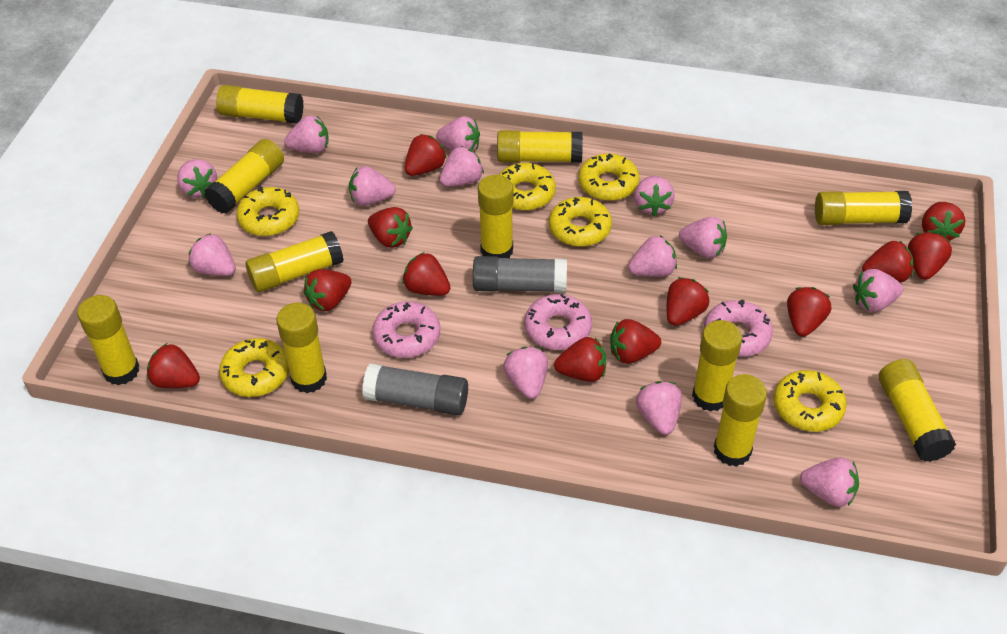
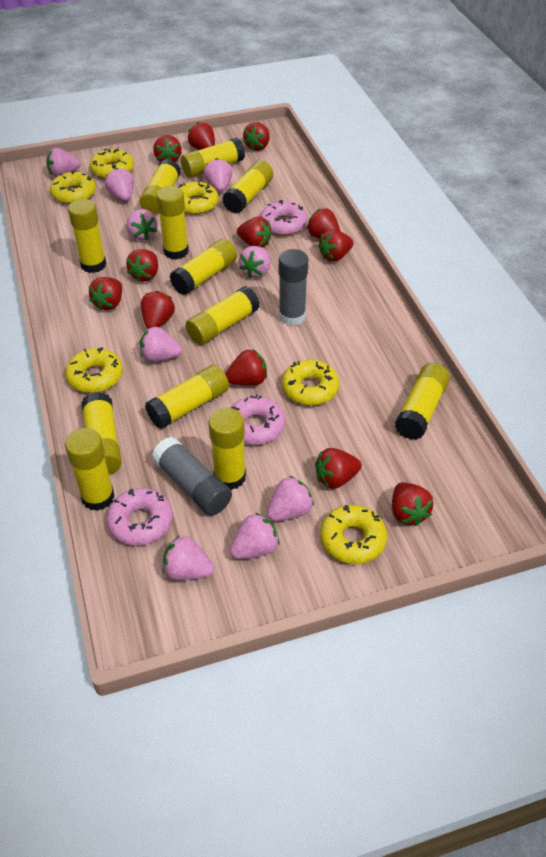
pink strawberry: [177,159,217,198] [189,233,236,276] [284,116,329,153] [349,166,396,206] [436,116,480,151] [440,146,484,187] [503,347,548,399] [628,236,677,277] [634,176,675,216] [636,381,682,435] [679,217,727,258] [800,457,859,507] [853,269,903,312] = 13 -> [46,148,81,177] [105,168,134,201] [127,209,157,240] [140,327,182,362] [163,535,214,580] [204,158,232,192] [230,513,279,559] [239,246,270,278] [267,476,314,521] = 9
yellow glue stick: [77,295,139,385] [204,139,284,214] [216,85,304,124] [246,231,344,292] [276,303,327,393] [478,175,514,258] [497,130,583,163] [692,320,742,412] [714,374,767,467] [815,191,912,225] [879,359,956,462] = 11 -> [65,428,115,511] [68,199,106,273] [81,392,122,475] [140,159,181,214] [145,365,229,429] [156,186,189,260] [170,239,237,295] [181,138,245,178] [185,286,260,345] [208,408,246,490] [222,161,273,214] [395,363,450,440] = 12

